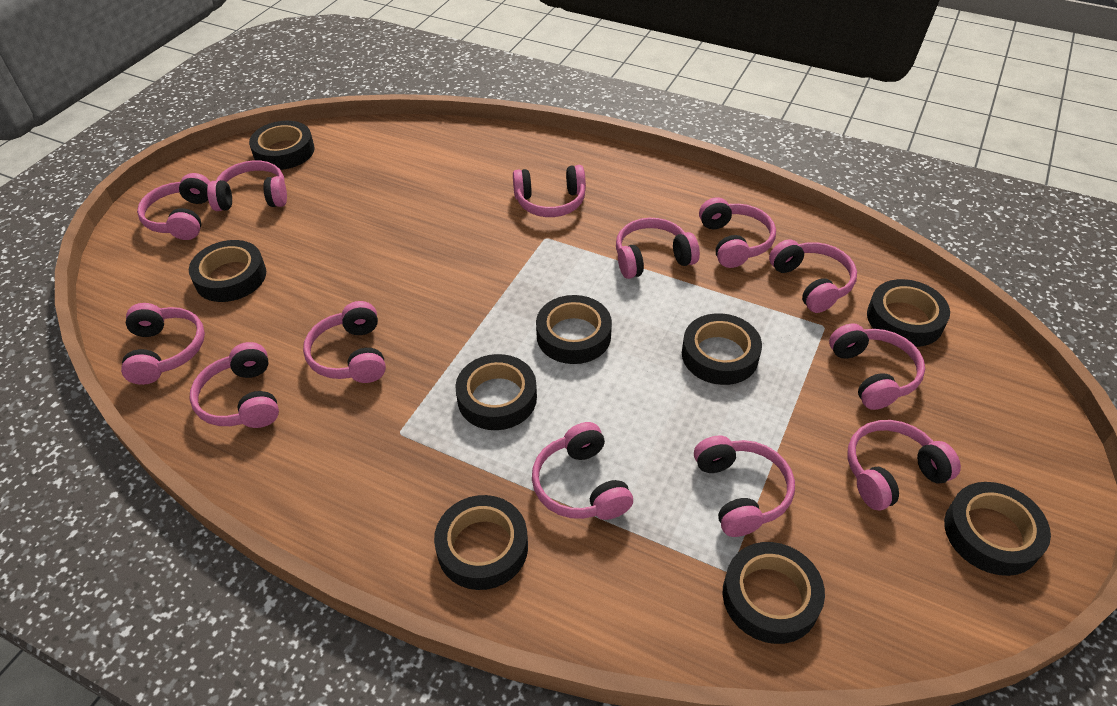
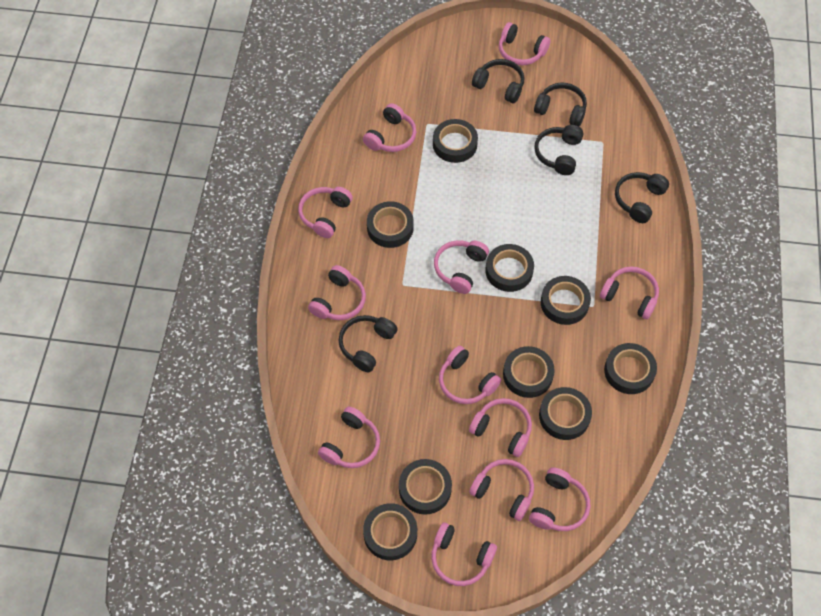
black headphones: none = 0 -> [339,315,398,373] [472,59,524,103] [534,83,587,126] [534,125,583,175] [615,172,669,223] = 5
pink headphones: [121,303,205,385] [137,173,210,240] [190,342,279,428] [207,160,287,211] [303,301,386,383] [513,165,586,217] [532,422,633,520] [616,218,700,279] [694,435,795,537] [699,197,776,268] [769,239,857,313] [829,323,925,410] [847,420,961,510] = 13 -> [298,187,353,238] [308,265,366,320] [318,407,380,468] [363,103,416,152] [431,522,497,586] [434,240,489,294] [439,346,501,404] [469,398,532,457] [469,459,534,521] [499,22,550,65] [529,467,590,531] [600,267,659,319] = 12

